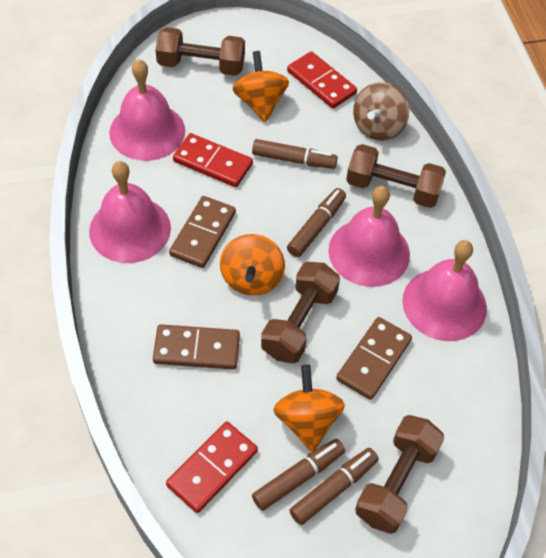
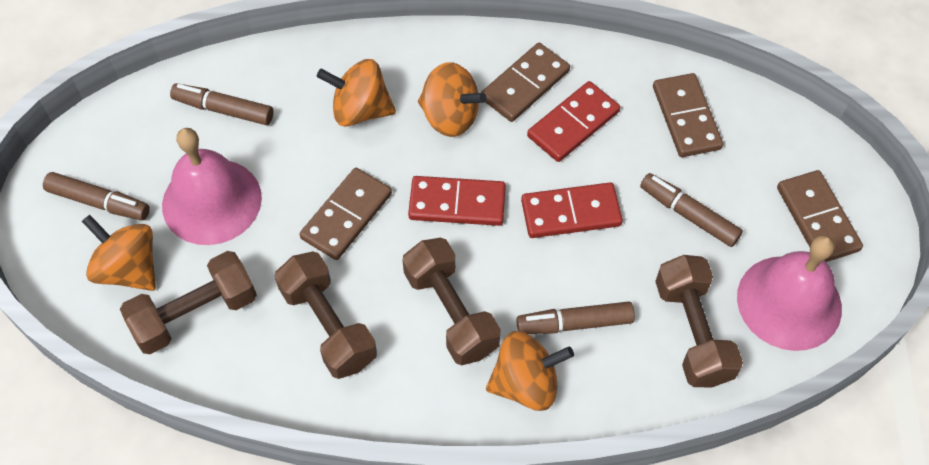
brown domino: [153,324,240,370] [169,196,236,268] [336,317,412,400] = 3 -> [299,168,392,260] [481,43,570,122] [653,73,723,157] [777,170,863,262] = 4
brown spinning top: [353,82,409,141] = 1 -> none = 0
orange spinning top: [220,234,285,295] [232,51,289,122] [273,365,345,452] = 3 -> [82,215,156,291] [317,59,396,127] [418,62,487,137] [486,331,574,411] = 4
pink bell: [89,161,171,263] [109,59,185,161] [328,186,410,287] [402,240,487,341] = 4 -> [162,128,262,245] [737,235,842,351] = 2

